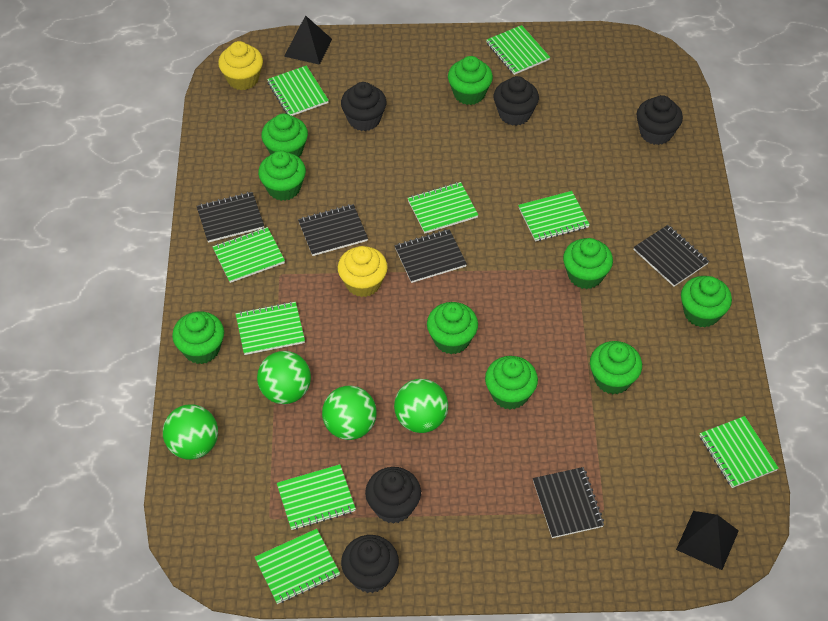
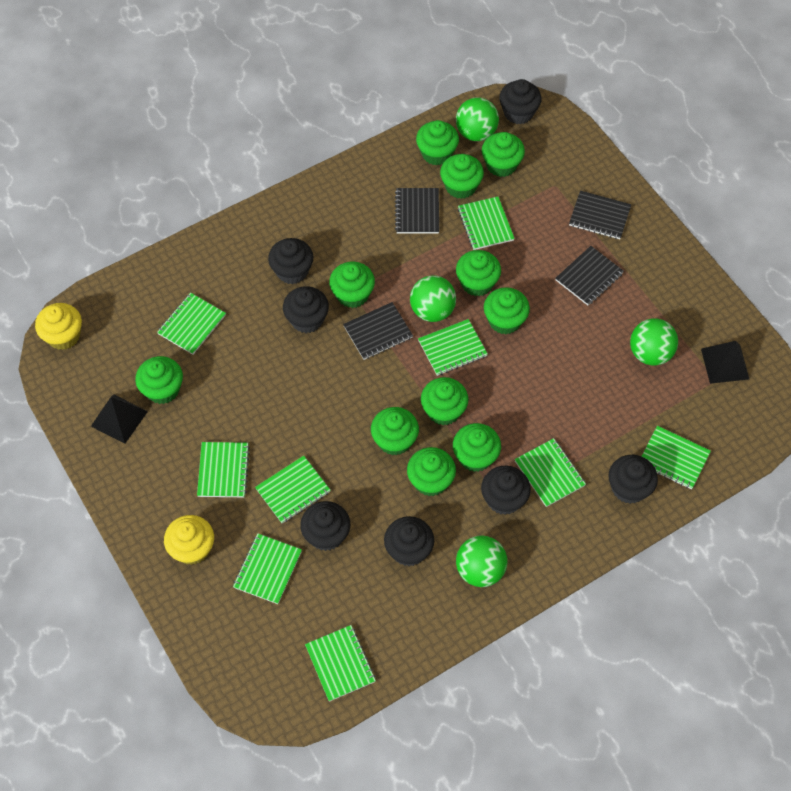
black cupcake: [341,82,386,131] [341,535,399,593] [365,467,421,524] [494,76,539,126] [637,95,683,145] = 5 -> [268,238,313,284] [283,286,329,333] [300,501,350,551] [384,516,434,566] [481,466,531,515] [499,79,541,124] [608,455,658,504] = 7
black notebook: [196,192,264,243] [298,204,368,256] [395,229,467,283] [533,467,604,538] [633,225,709,287] = 5 -> [343,302,413,360] [395,188,439,234] [555,246,624,305] [569,190,631,239] = 4
green cupcake: [172,311,224,364] [258,151,306,201] [261,113,308,157] [427,302,478,354] [448,56,493,105] [485,356,538,410] [563,238,613,289] [590,341,642,394] [681,276,732,327] = 9 -> [135,356,183,404] [329,262,375,308] [371,407,419,455] [407,447,456,496] [416,120,459,166] [421,377,469,425] [440,154,484,199] [453,423,501,472] [456,250,501,296] [482,132,525,177] [484,287,530,334] = 11

